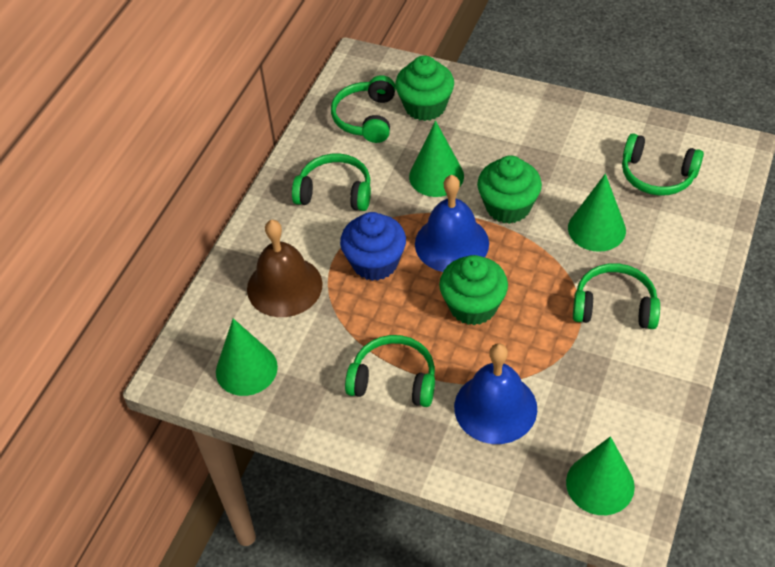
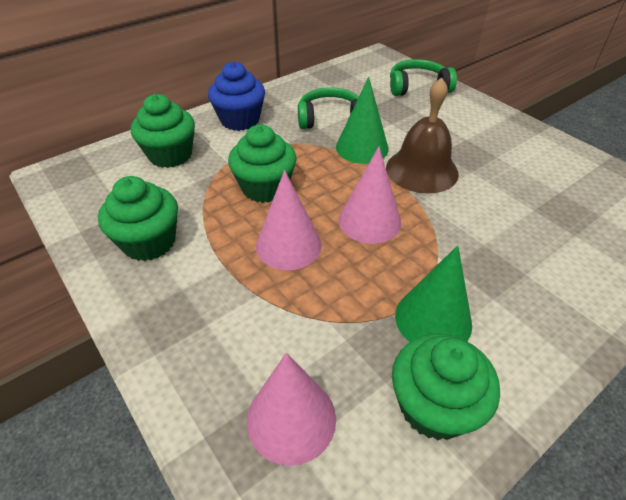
blue bell: [415,175,489,272] [454,343,537,444] = 2 -> none = 0
green cone: [216,318,278,396] [409,120,464,197] [566,436,635,515] [568,174,626,252] = 4 -> [336,77,388,164] [395,245,472,342] = 2
green cupcake: [395,55,454,121] [439,255,508,325] [477,155,542,224] = 3 -> [98,176,178,261] [131,94,195,168] [228,125,297,203] [392,334,500,440] = 4
green headphones: [292,154,371,211] [331,75,396,143] [345,335,435,407] [573,263,660,329] [622,133,704,196] = 5 -> [298,87,359,129] [390,59,457,96] = 2
pink cone: none = 0 -> [247,353,336,466] [256,170,322,270] [339,147,401,244] = 3

